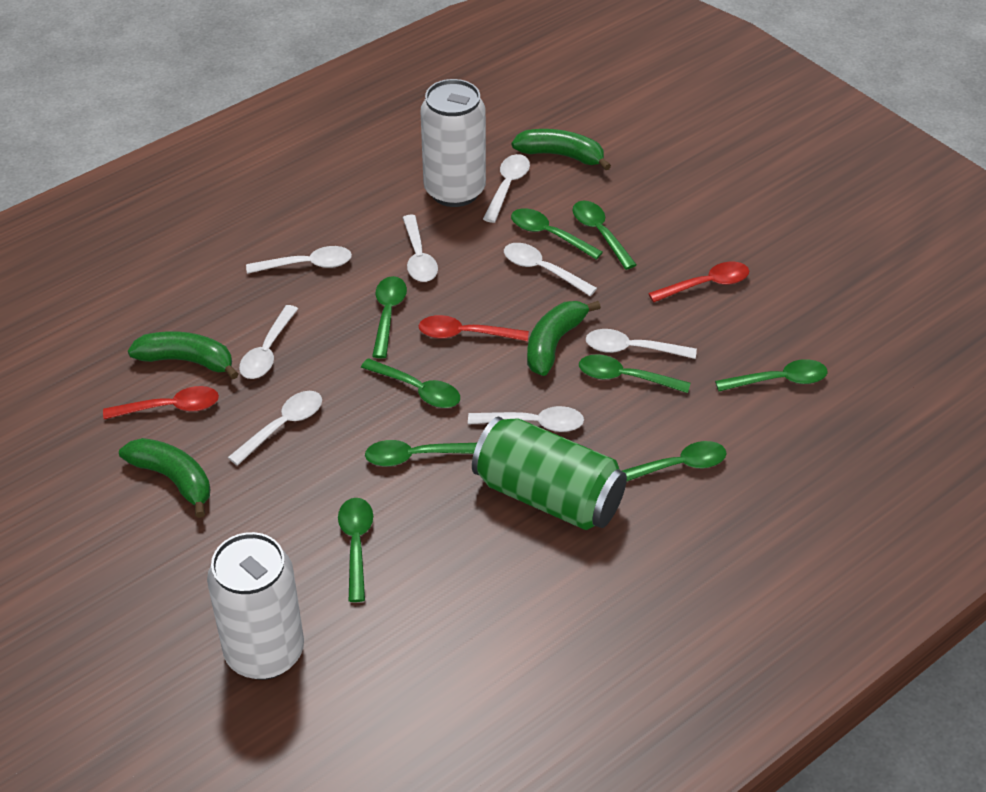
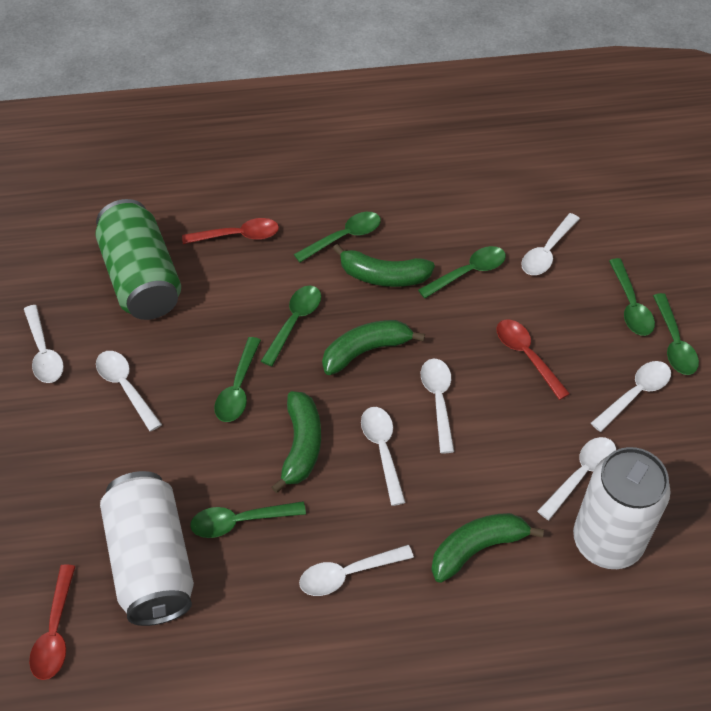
green spoon: [338,498,373,602] [361,358,460,408] [365,440,477,466] [372,276,407,358] [511,208,603,259] [573,201,637,270] [579,354,691,393] [622,441,727,481] [715,359,828,391] = 9 -> [190,501,306,538] [214,337,261,422] [261,286,321,366] [294,212,381,262] [418,246,506,298] [609,258,655,336] [653,293,699,375] = 7

